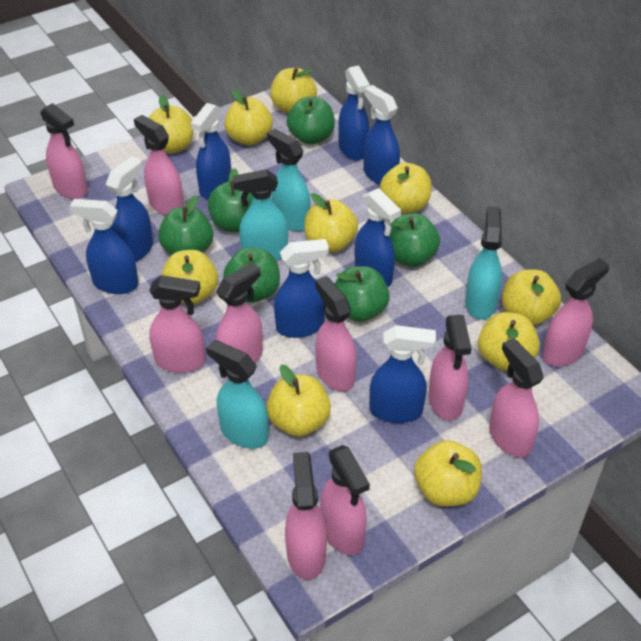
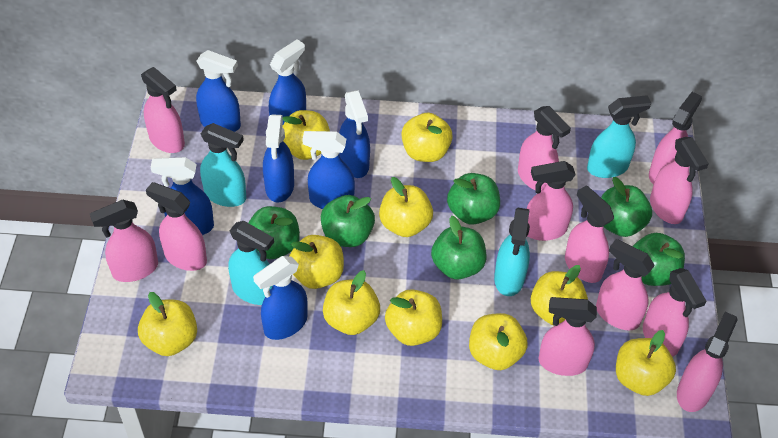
blue spray bottle: [70,199,139,294] [106,156,153,262] [191,103,231,199] [274,239,329,338] [338,65,370,160] [355,188,401,287] [363,85,400,185] [369,325,436,423] = 8 -> [151,157,214,235] [196,50,241,132] [253,256,308,340] [263,114,294,203] [269,39,306,126] [302,131,355,209] [339,90,370,178] = 7
pink spray bottle: [40,103,88,199] [134,115,184,215] [149,275,205,373] [216,262,263,372] [285,452,327,580] [315,276,357,391] [320,445,370,555] [428,315,472,421] [489,338,544,458] [542,258,609,366] = 10 -> [90,200,158,282] [141,67,185,153] [146,182,207,271] [518,106,571,190] [526,161,576,241] [538,297,597,376] [565,185,614,283] [596,239,655,330] [643,268,706,357] [649,92,702,184] [650,137,709,224] [677,312,737,412] = 12

